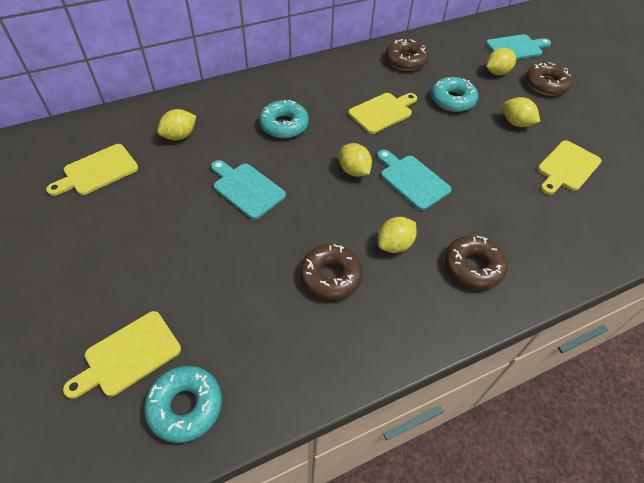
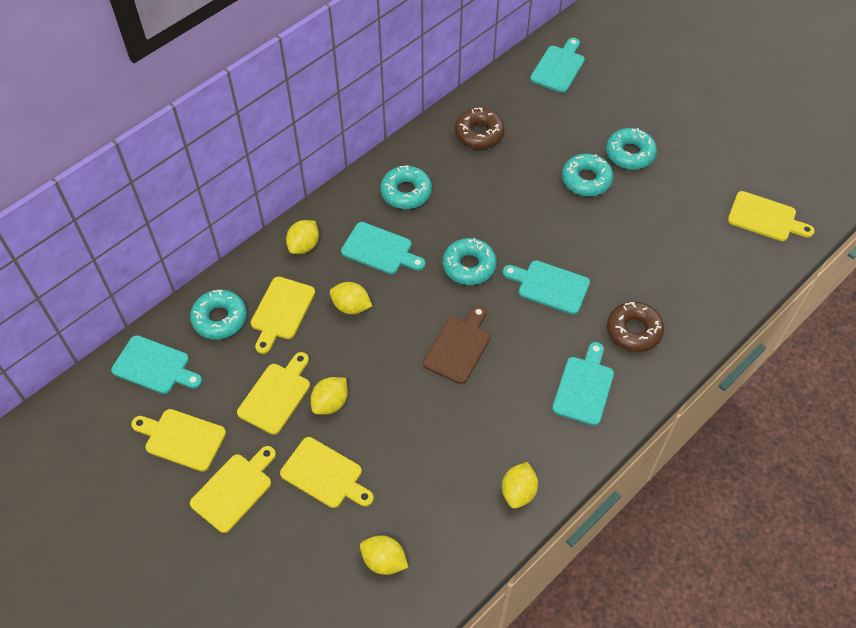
brown cutting board: none = 0 -> [423,306,491,384] = 1
brown donut: [300,244,363,300] [385,39,429,71] [445,236,507,290] [526,62,573,96] = 4 -> [455,108,504,149] [607,301,664,352] = 2
turquoise cutting board: [211,160,286,220] [377,150,451,210] [486,34,551,60] = 3 -> [111,335,202,394] [341,222,426,274] [503,260,590,315] [530,38,585,93] [552,342,614,426] = 5
turquoise donut: [144,366,222,443] [259,100,309,138] [431,77,478,112] = 3 -> [190,290,247,339] [380,165,432,209] [443,238,497,285] [562,153,613,196] [606,128,657,170] = 5
yellow cutting board: [46,144,138,196] [63,311,181,399] [348,93,417,134] [538,140,602,195] = 4 -> [131,409,226,472] [190,446,276,533] [237,352,310,435] [251,277,315,354] [280,437,374,508] [728,191,815,241] = 6

